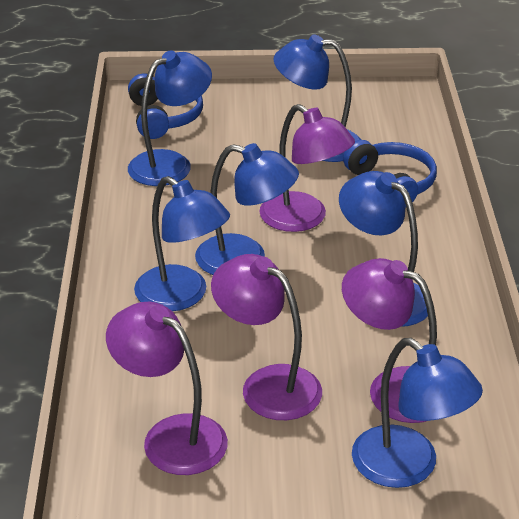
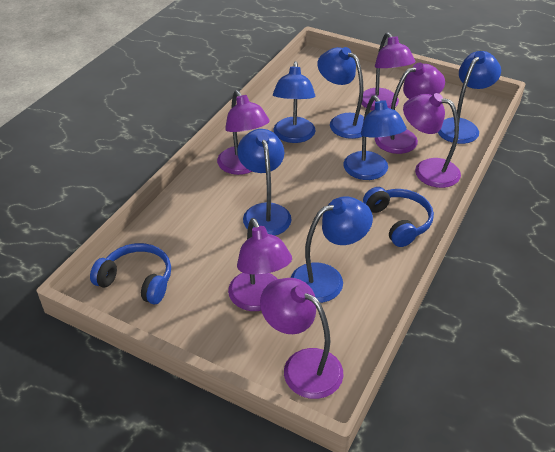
purple lamp: [106,302,228,475] [211,254,322,420] [259,104,355,232] [342,258,437,423] = 4 -> [217,90,270,175] [228,218,292,311] [260,278,343,399] [361,32,415,111] [375,63,445,154] [403,93,461,188] = 6

